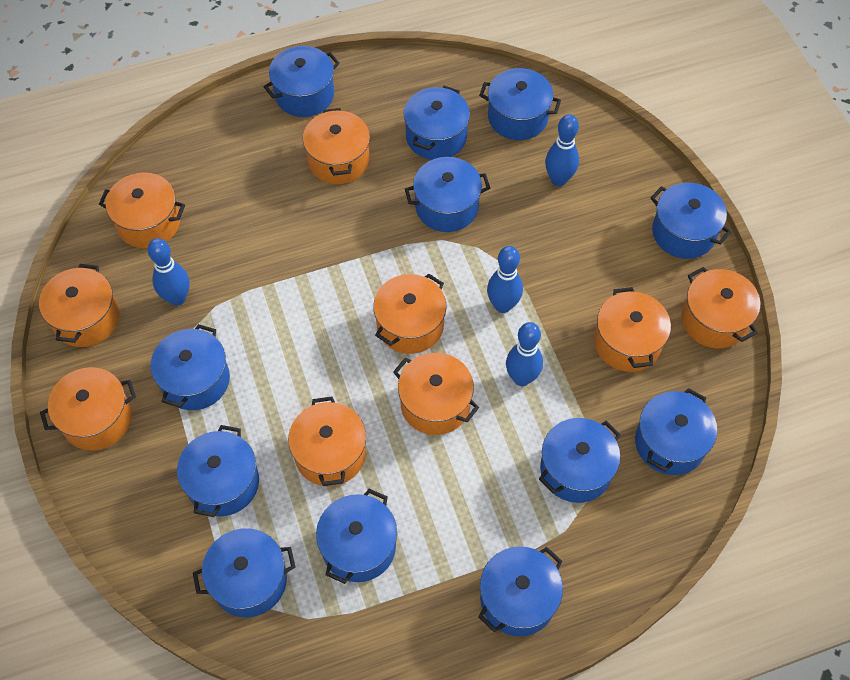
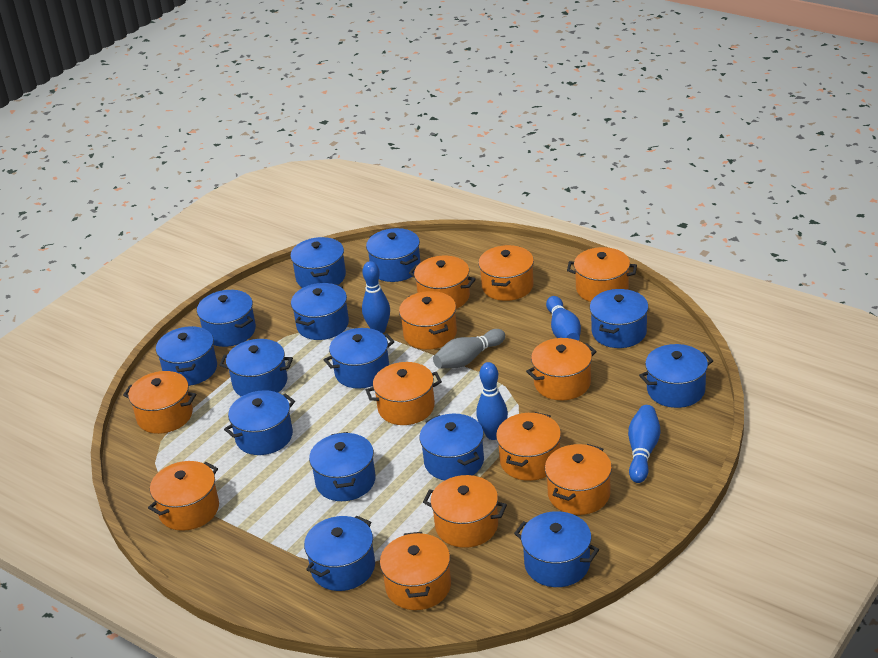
blue pot: [150,324,230,410] [177,425,259,517] [193,528,295,617] [264,46,340,117] [316,489,397,584] [404,86,470,160] [405,157,490,232] [478,546,563,636] [479,68,561,140] [539,418,621,503] [635,388,717,475] [650,183,731,259] = 12 -> [156,326,217,386] [197,290,256,347] [219,339,293,397] [224,390,295,455] [290,237,346,288] [291,283,349,340] [304,516,375,591] [309,432,376,501] [324,328,395,389] [366,228,421,282] [419,414,484,480] [514,511,599,587] [590,289,648,348] [639,344,713,408] = 14
grey bowling pin: none = 0 -> [433,329,505,368] = 1
orange pot: [39,264,119,347] [40,367,136,450] [99,172,185,248] [288,397,366,486] [303,108,370,184] [373,273,447,354] [393,353,479,435] [594,287,671,372] [682,267,760,348] = 9 -> [123,371,196,434] [148,461,219,531] [366,362,442,425] [380,532,451,610] [399,291,457,350] [409,256,476,309] [423,475,507,548] [478,245,534,301] [496,412,561,481] [526,338,597,400] [545,444,612,515] [567,247,637,302] = 12

